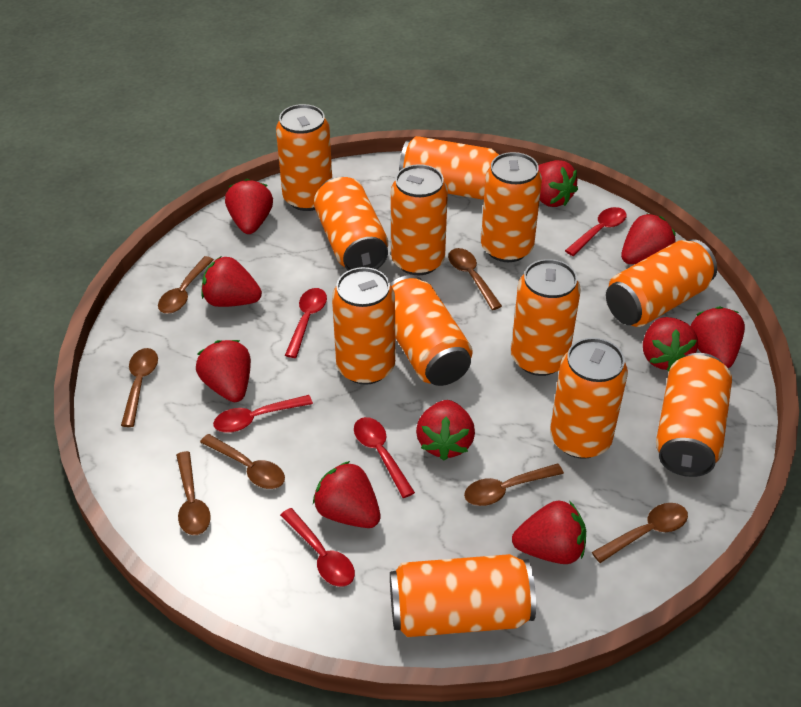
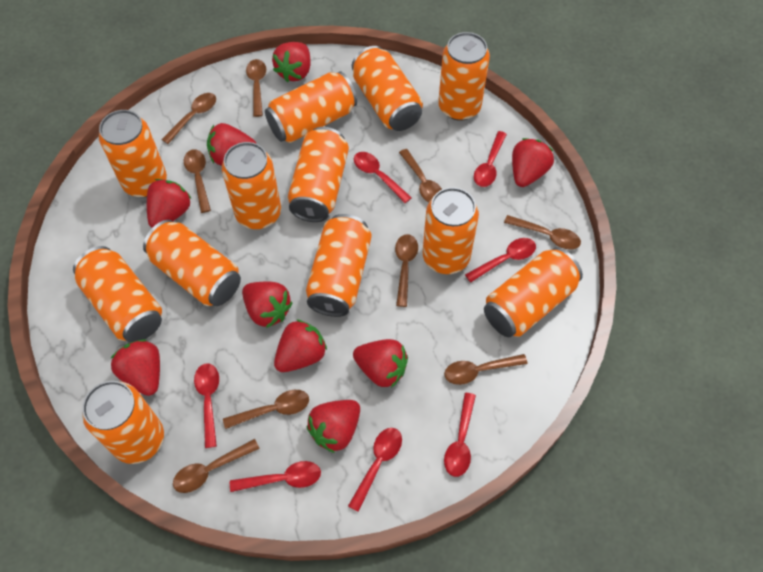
brown spoon: [121,348,158,427] [158,256,214,314] [176,451,211,535] [200,434,285,489] [448,248,502,310] [464,464,564,506] [592,503,688,563] = 7 -> [161,93,216,144] [173,439,260,493] [184,149,211,213] [223,390,309,429] [246,59,266,117] [395,234,418,307] [399,149,442,202] [444,354,528,385] [504,215,581,250] = 9
red spoon: [213,395,313,433] [280,508,355,587] [285,288,327,358] [354,417,415,498] [565,207,627,256] = 5 -> [194,363,219,448] [230,461,321,492] [348,428,402,512] [354,152,412,203] [444,393,476,477] [465,238,536,283] [474,131,507,187] = 7
red strawberry: [196,340,251,402] [202,257,262,307] [225,179,273,234] [313,461,381,528] [416,400,475,461] [512,500,586,564] [538,160,578,207] [621,213,676,264] [643,317,698,372] [690,306,745,368] = 10 -> [110,340,160,396] [147,179,191,228] [207,123,256,166] [242,282,293,328] [272,42,311,82] [274,319,327,372] [307,400,360,453] [353,339,408,388] [512,138,554,187] = 9

